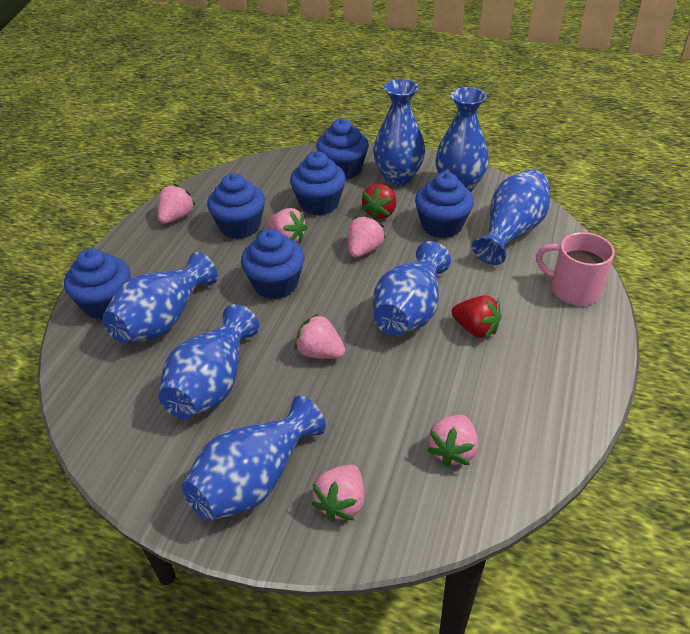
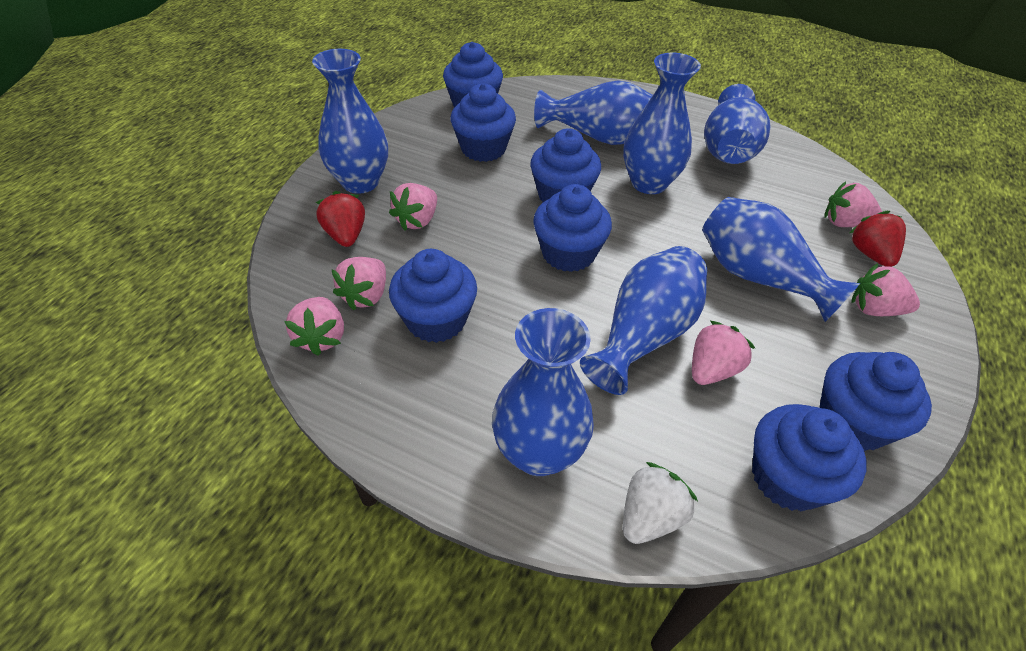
blue cupcake: [64,248,131,320] [207,173,265,239] [241,229,304,299] [290,151,346,215] [316,119,369,180] [415,172,474,238] = 6 -> [389,249,477,343] [443,42,503,107] [451,83,516,162] [530,128,601,202] [533,184,612,272] [752,404,867,511] [819,352,932,451] = 7
pink mug: [536,232,615,306] = 1 -> none = 0
white strawberry: none = 0 -> [623,462,698,544] = 1

